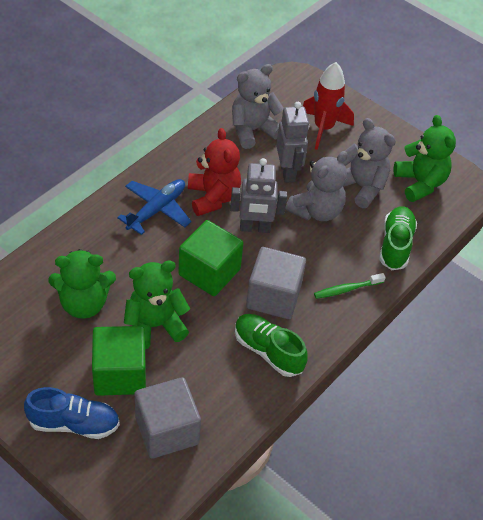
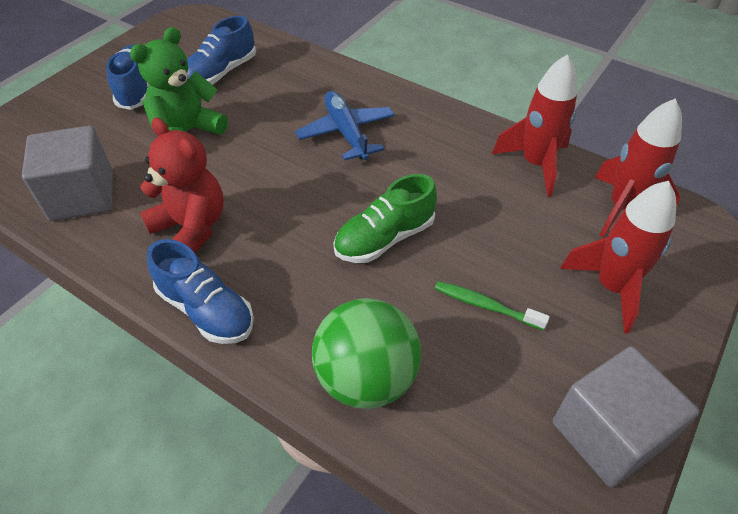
blue shoe: [24,387,120,439] = 1 -> [106,45,149,110] [147,239,254,344] [187,16,256,85] = 3
green ball: none = 0 -> [312,298,421,409] = 1
green cube: [92,326,146,396] [178,220,243,296] = 2 -> none = 0
green shoe: [235,314,308,377] [379,206,417,270] = 2 -> [333,174,437,263] = 1
green teddy bear: [48,249,116,319] [124,260,190,349] [394,115,456,202] = 3 -> [130,27,228,135] = 1
grey robot: [230,158,287,233] [276,102,309,183] = 2 -> none = 0
grey teddy bear: [232,64,284,149] [285,151,348,221] [343,118,396,208] = 3 -> none = 0
red rocket: [303,62,354,150] = 1 -> [492,54,578,197] [560,181,676,333] [595,98,682,238] = 3

